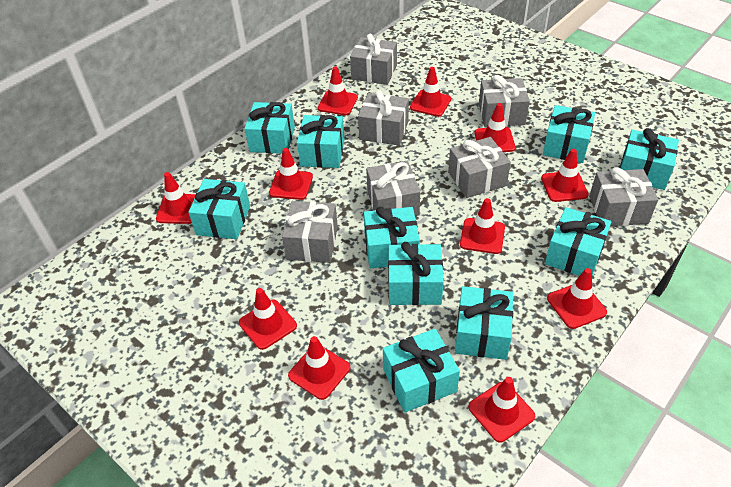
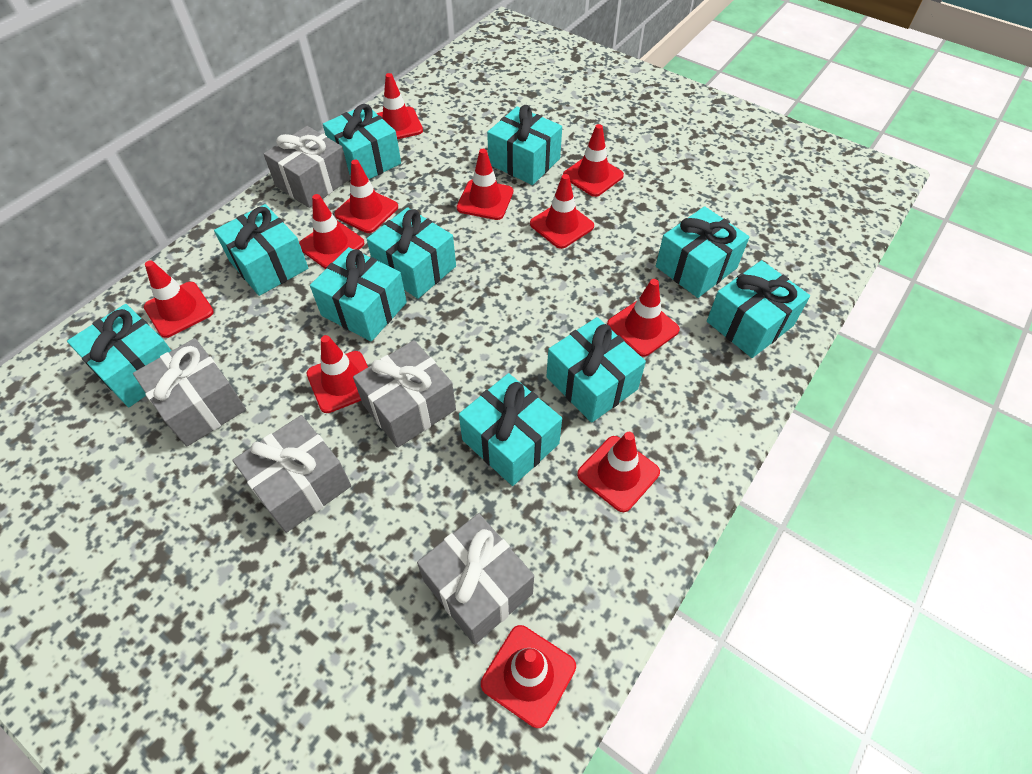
grey gift: [282,201,338,263] [350,34,397,85] [358,90,409,146] [366,161,420,216] [448,137,511,198] [479,75,530,127] [589,167,658,226] = 7 -> [133,338,246,446] [233,415,351,533] [264,126,350,208] [353,340,456,448] [417,513,534,645] = 5

